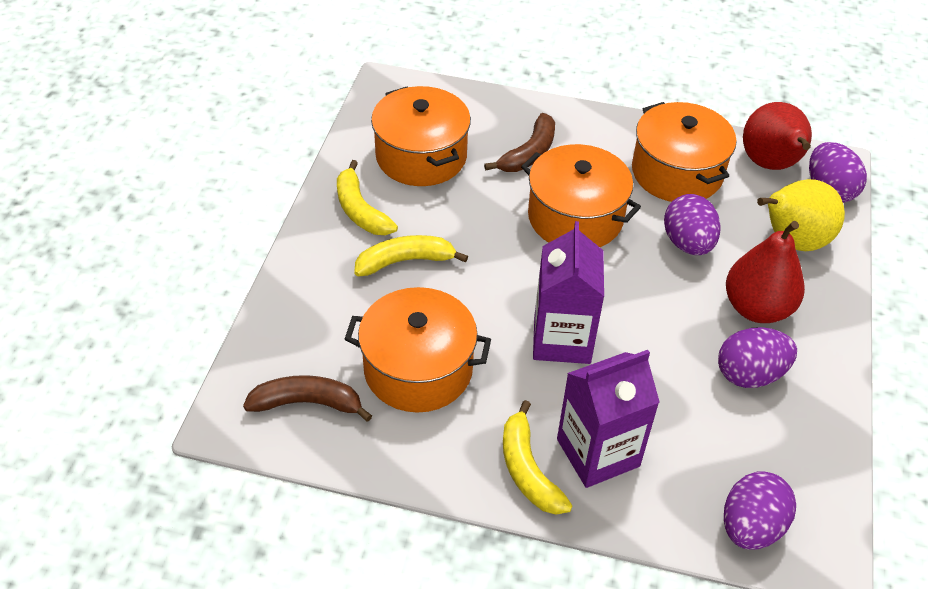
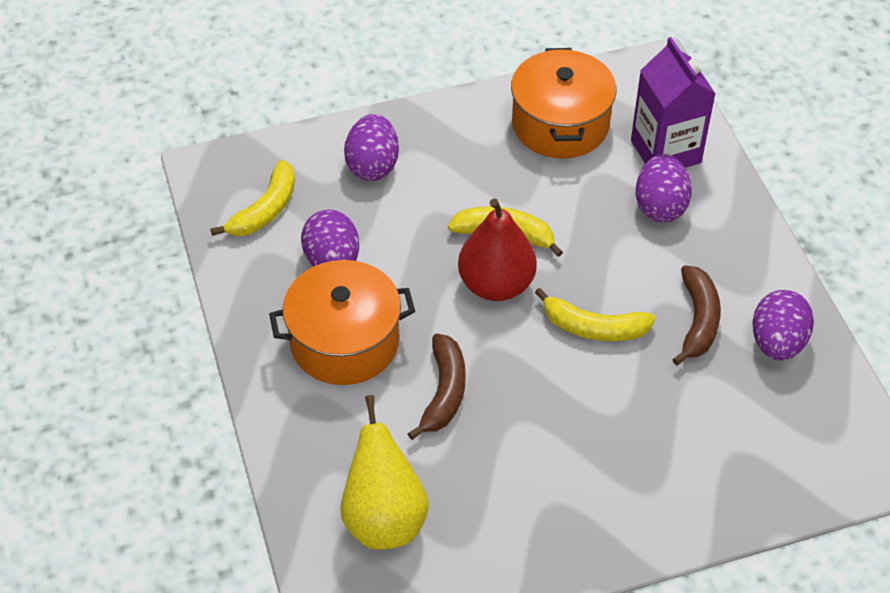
orange pot: [345,287,491,413] [371,86,471,186] [521,144,641,247] [632,102,737,202] = 4 -> [269,260,415,385] [511,48,616,159] = 2
purple carton: [533,221,604,364] [557,350,660,488] = 2 -> [631,37,715,168] = 1
red pear: [726,221,805,323] [743,102,812,170] = 2 -> [458,198,537,301] = 1

